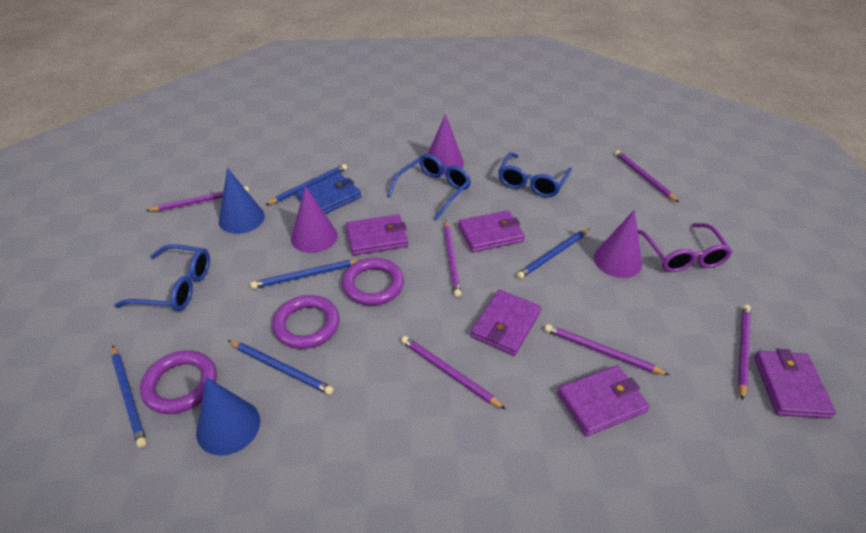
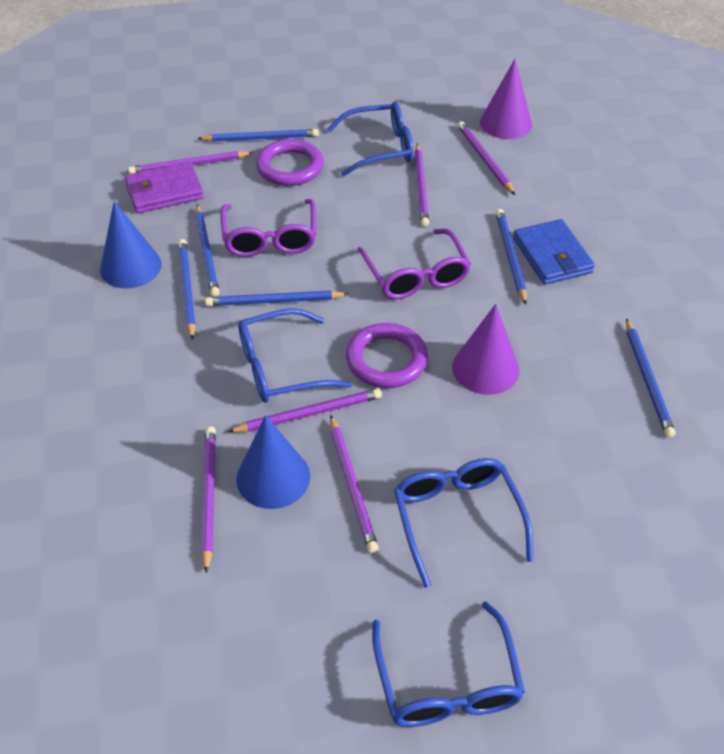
blue glasses: [114,244,210,311] [387,154,471,220] [498,152,572,198] = 3 -> [238,308,352,403] [327,102,413,177] [372,601,525,727] [394,458,534,588] = 4
blue pencil: [111,346,147,448] [228,340,334,395] [251,260,360,289] [265,164,347,205] [517,229,589,279] = 5 -> [178,239,196,340] [195,205,220,297] [197,129,319,142] [205,291,349,306] [496,209,527,305] [626,318,675,438] = 6
purple cone: [291,186,338,253] [428,114,464,175] [594,210,642,278] = 3 -> [452,304,519,395] [480,59,532,139] = 2
purple glasses: [638,223,733,272] = 1 -> [220,199,316,257] [357,229,471,299] = 2
purple ring: [140,350,217,414] [272,295,340,349] [342,258,404,306] = 3 -> [256,139,324,186] [346,323,428,388] = 2
purple wallet: [346,214,408,255] [458,210,525,252] [471,289,541,356] [557,365,649,436] [754,349,836,419] = 5 -> [125,161,204,214] = 1

